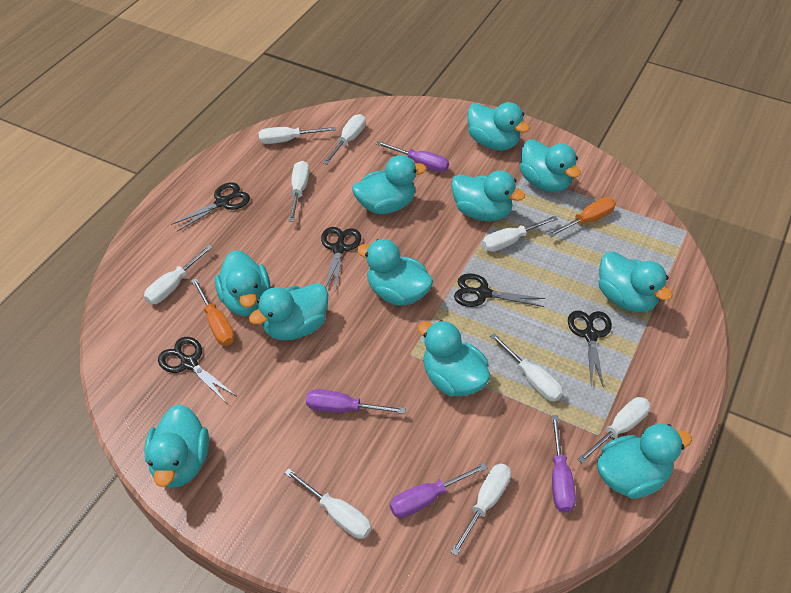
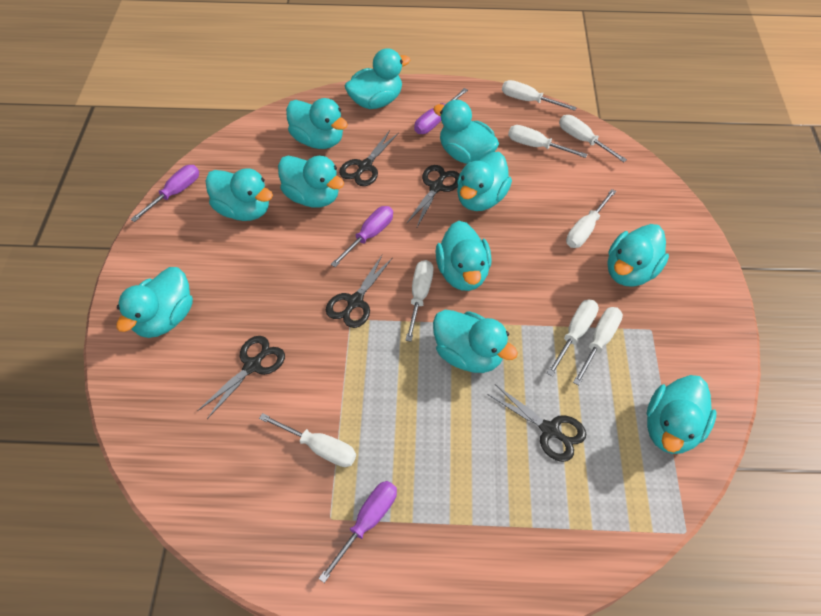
orange screwdriver: [192,278,235,346] [547,197,616,238] = 2 -> none = 0
white screwdriver: [144,245,213,304] [258,127,336,144] [284,468,372,539] [289,161,309,222] [323,114,366,165] [451,464,511,556] [482,216,558,252] [490,333,563,402] [577,397,650,463] = 9 -> [259,413,356,467] [405,260,433,342] [502,80,577,111] [508,125,587,158] [547,299,599,376] [559,115,627,162] [566,189,616,248] [573,307,623,385] = 8

